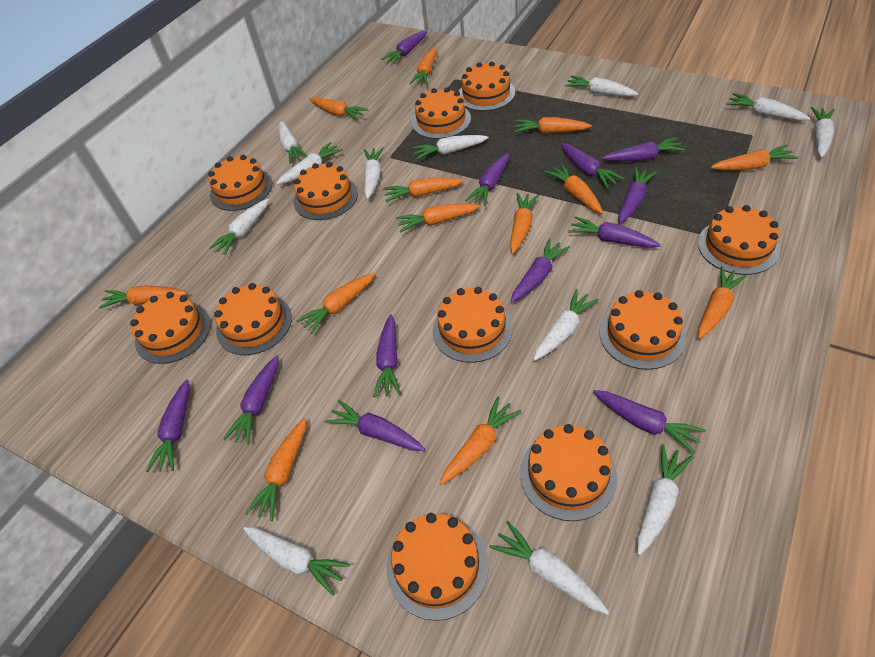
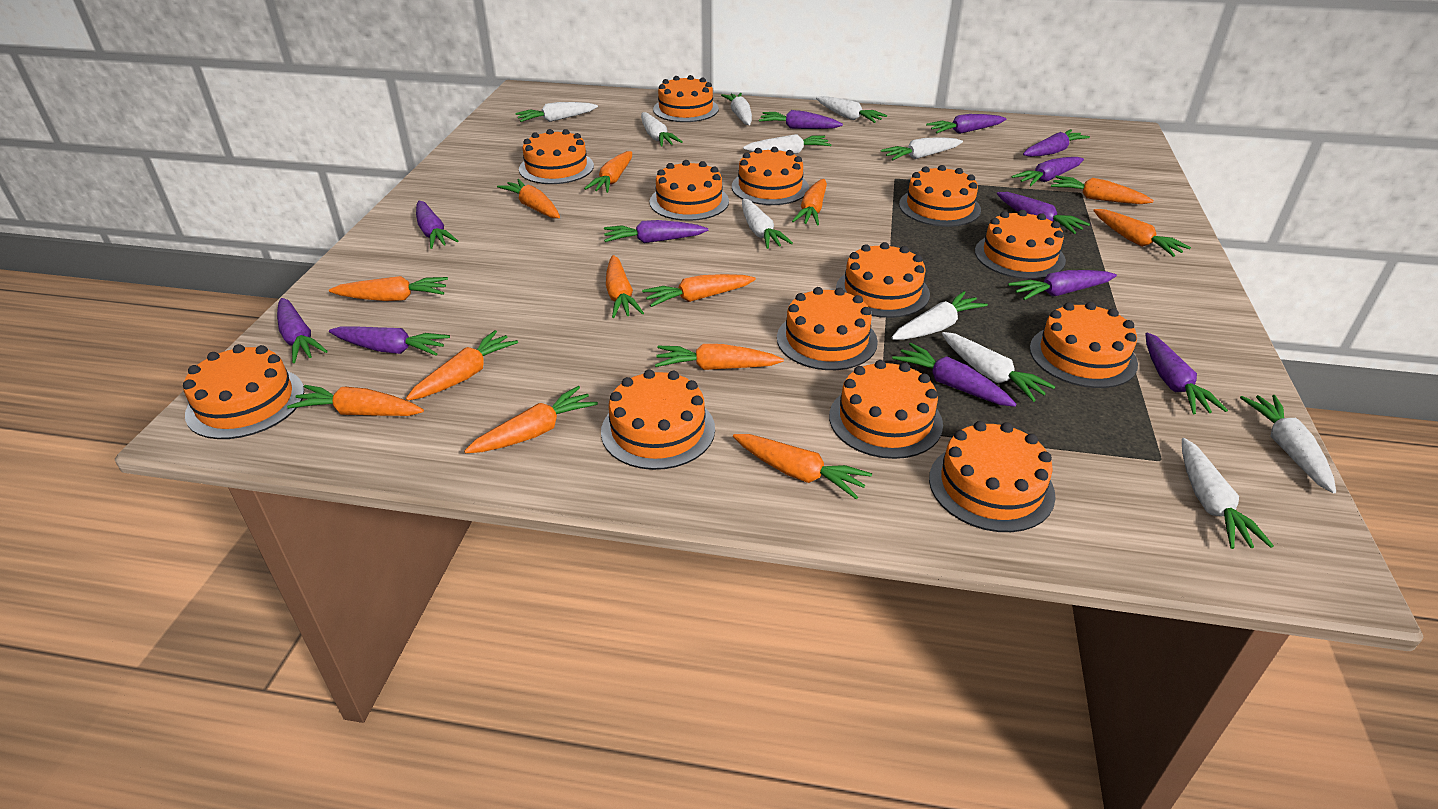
orange cake: [130,292,211,364] [208,155,272,211] [214,283,292,355] [294,162,358,220] [387,513,489,621] [412,87,471,139] [432,287,513,363] [458,62,515,111] [520,424,617,521] [600,290,686,370] [698,205,780,275] = 11 -> [183,344,304,439] [519,129,594,184] [601,369,715,470] [650,160,729,221] [653,75,719,122] [732,147,809,205] [777,287,878,370] [829,360,943,459] [836,242,930,318] [899,165,981,227] [929,421,1056,532] [975,210,1066,279] [1030,302,1138,388] = 13
white carrot: [209,199,269,255] [243,527,350,596] [276,142,343,185] [279,121,307,164] [364,147,384,199] [412,135,489,160] [489,521,609,615] [533,289,599,361] [565,76,638,97] [637,444,693,555] [726,93,810,121] [811,107,835,158] = 12 -> [515,102,598,122] [641,112,682,147] [721,93,752,125] [742,199,793,249] [743,134,832,154] [816,96,887,123] [881,137,963,160] [891,291,988,340] [942,332,1056,402] [1182,438,1274,549] [1240,395,1336,494] = 11

